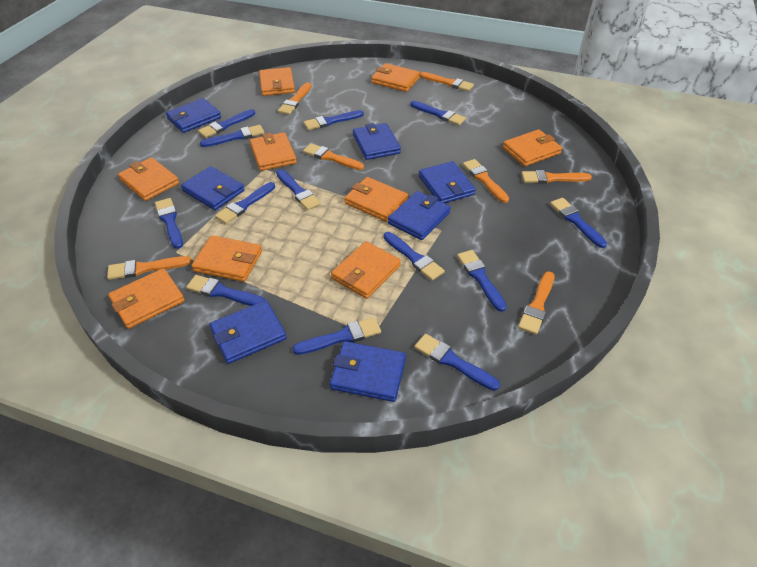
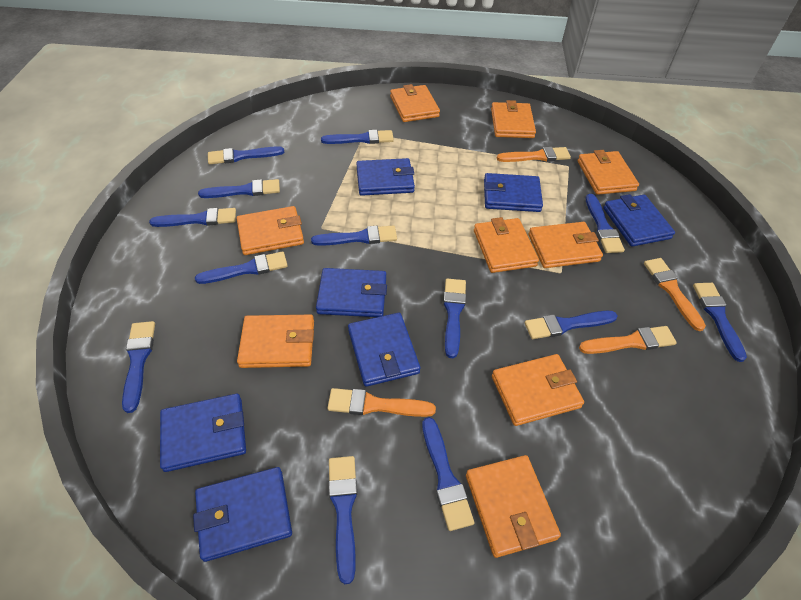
orange brush: [107,256,192,280] [278,82,312,115] [303,143,364,170] [420,72,474,91] [463,159,509,203] [518,272,554,335] [521,170,592,183] = 7 -> [327,388,436,417] [497,147,571,162] [579,326,677,354] [644,258,706,331] = 4

